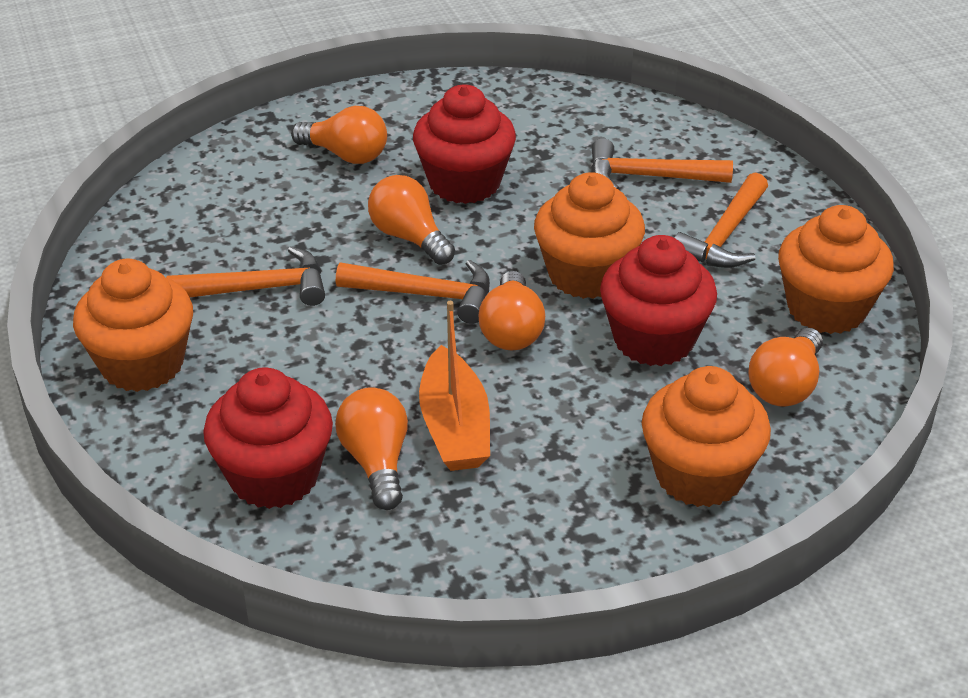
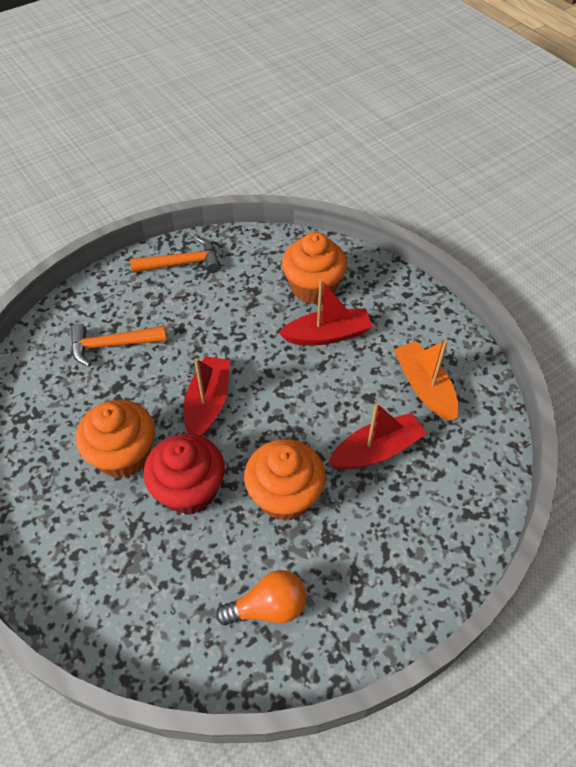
orange cupcake: [73,259,193,392] [534,172,645,299] [642,366,771,507] [778,205,894,334] = 4 -> [76,400,155,479] [244,439,326,521] [282,232,347,304] = 3
orange hammer: [166,246,325,306] [336,260,490,324] [591,138,733,190] [675,173,768,268] = 4 -> [71,324,167,367] [130,237,220,273] = 2
orange light bulb: [291,106,387,164] [335,387,408,510] [368,175,455,265] [479,271,545,350] [749,328,823,407] = 5 -> [216,570,306,626] = 1
red boat: none = 0 -> [184,356,230,437] [279,279,373,345] [328,403,427,469] = 3
red cupcake: [203,367,333,509] [413,85,516,204] [600,235,717,366] = 3 -> [143,434,225,515] = 1

